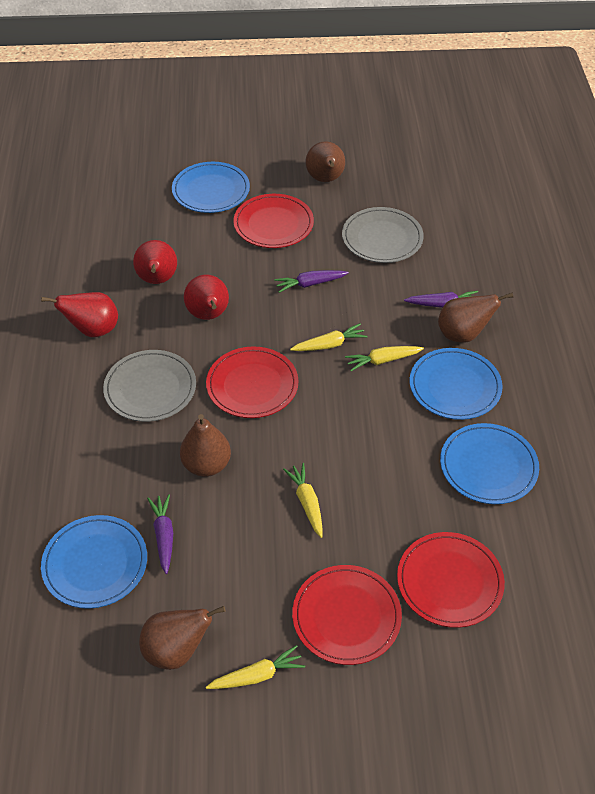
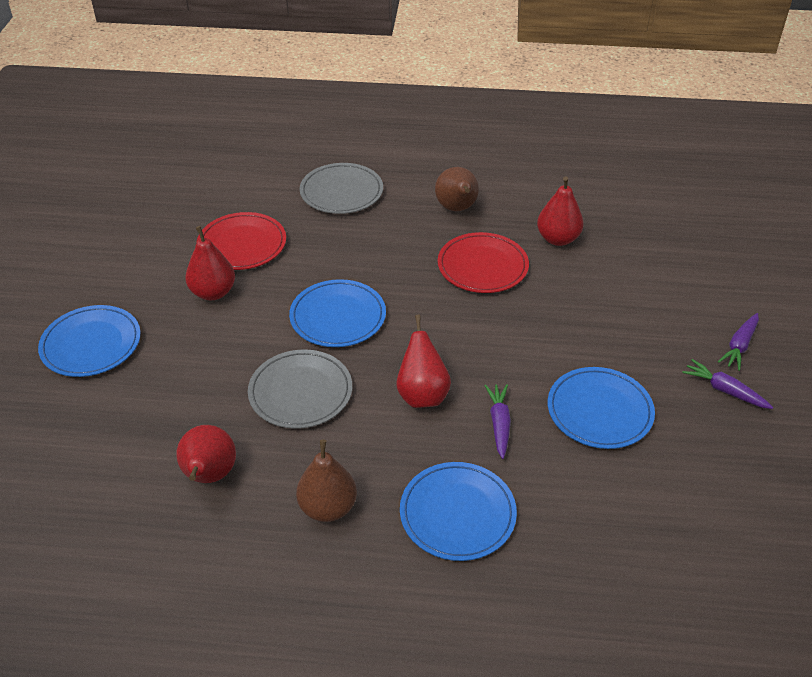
brown pear: [139,606,225,670] [180,414,231,477] [306,142,345,182] [438,292,513,343] = 4 -> [296,439,357,522] [435,167,479,211] = 2
red pear: [41,292,118,337] [133,240,177,284] [184,275,229,320] = 3 -> [176,425,236,483] [185,226,235,300] [396,315,451,408] [537,176,584,246] = 4
red plate: [206,347,299,418] [233,194,314,248] [292,565,402,665] [397,532,505,628] = 4 -> [196,212,286,270] [438,232,529,293] = 2
yellow carrot: [206,645,305,689] [283,463,323,538] [290,323,368,351] [345,346,424,371] = 4 -> none = 0

